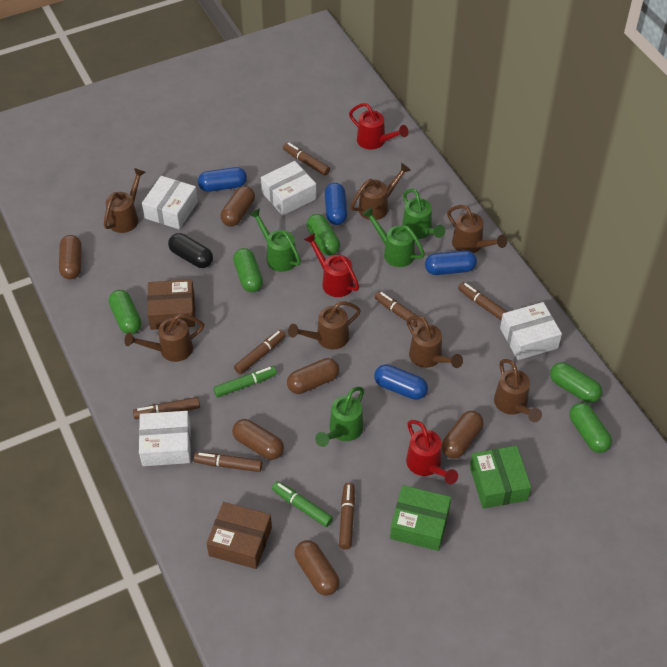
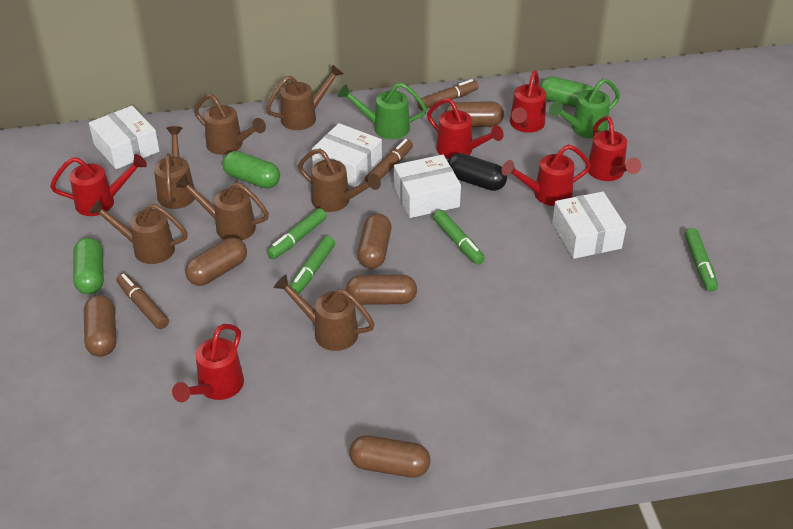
blue capsule: [198,167,247,192] [325,183,347,225] [374,364,428,400] [425,250,477,275] = 4 -> none = 0
brown box: [147,279,195,330] [206,502,272,569] = 2 -> none = 0
brown marker: [133,397,200,419] [194,452,262,472] [234,330,286,374] [283,143,330,176] [339,483,355,550] [375,291,424,328] [458,282,507,320] = 7 -> [117,273,169,329] [365,139,413,182] [417,79,479,110] = 3
green box: [390,485,451,551] [470,446,531,509] = 2 -> none = 0
green capsule: [109,290,142,334] [233,248,263,292] [307,214,340,255] [550,362,602,403] [569,403,612,453] = 5 -> [73,238,104,294] [222,151,280,189] [540,76,594,107] = 3
green marker: [213,366,277,397] [272,481,333,527] = 2 -> [267,208,327,259] [290,236,335,294] [433,210,485,265] [685,228,718,292] = 4
green watering can: [249,208,301,272] [315,387,364,447] [362,207,425,267] [402,189,445,239] = 4 -> [338,82,427,139] [549,78,620,139] = 2
red watering can: [304,233,359,297] [349,103,408,150] [406,420,458,484] = 3 -> [50,154,147,216] [172,324,244,402] [427,98,504,159] [502,144,591,206] [510,70,546,133] [588,116,641,181] = 6

